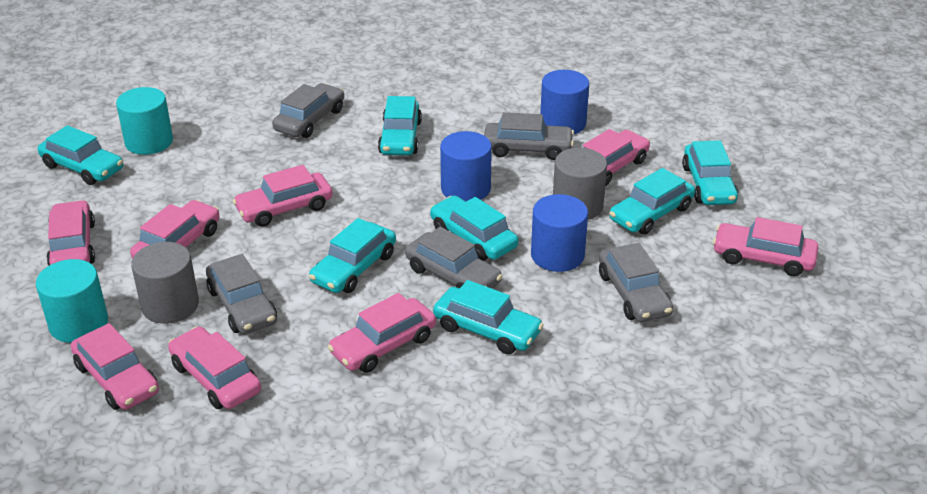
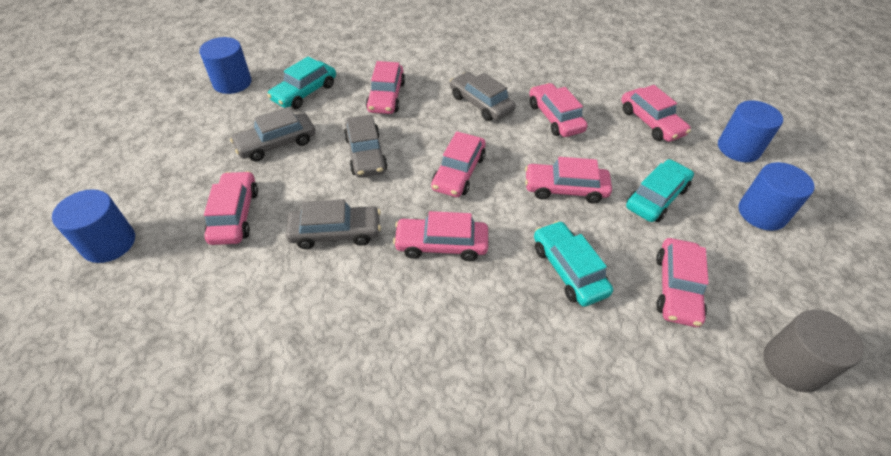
blue cylinder: [440,131,492,201] [531,194,588,272] [540,70,589,134] = 3 -> [52,189,135,263] [199,37,251,94] [718,100,783,162] [739,162,814,231] = 4
grey car: [206,254,277,334] [272,83,344,138] [405,227,503,288] [484,112,574,160] [599,243,673,322] = 5 -> [230,107,316,161] [286,199,381,249] [344,115,387,178] [450,72,516,121] = 4
grey cylinder: [131,242,199,324] [553,148,607,220] = 2 -> [763,310,864,392] = 1
turquoise car: [38,125,123,185] [309,218,396,293] [378,96,422,155] [430,195,518,261] [433,280,544,354] [609,168,695,235] [682,140,738,205] = 7 -> [267,56,336,109] [534,221,613,307] [626,159,694,222] = 3
turquoise cylinder: [36,259,108,343] [116,87,173,155] = 2 -> none = 0

